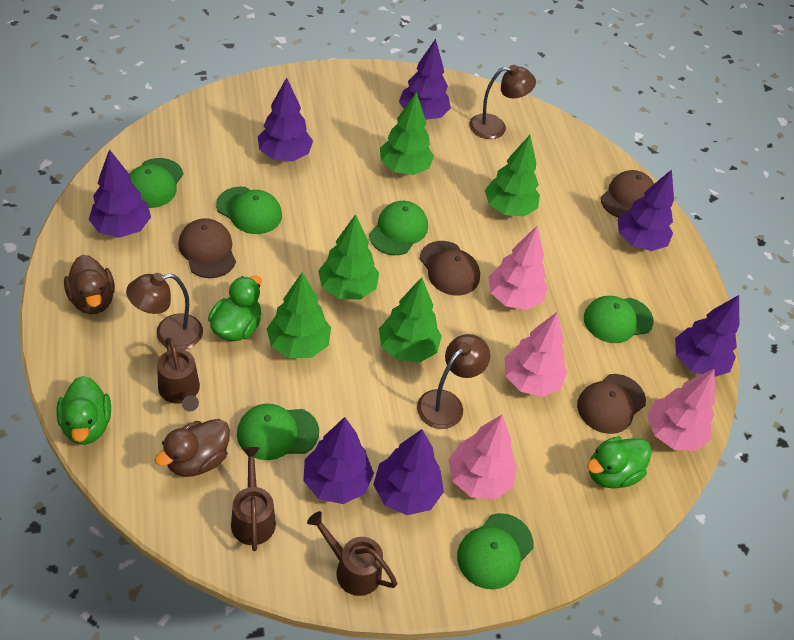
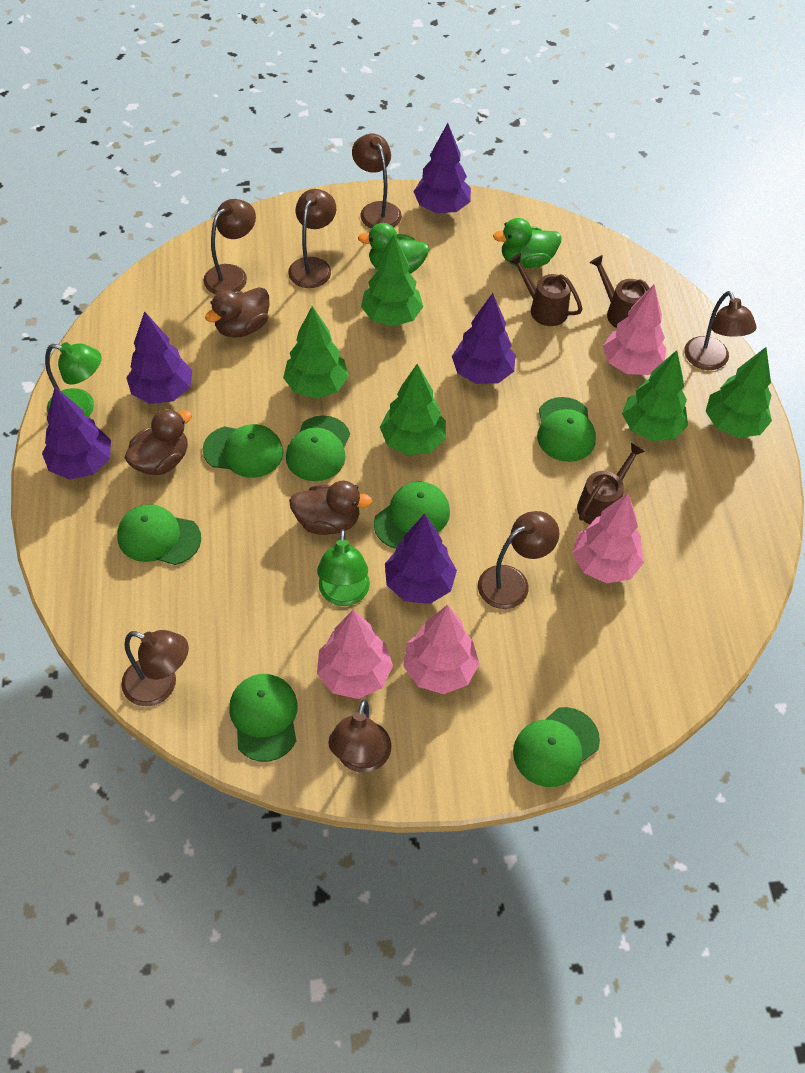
brown cap: [178,218,236,278] [420,241,480,295] [577,374,646,434] [601,170,654,218] = 4 -> none = 0
brown duck: [64,255,115,314] [155,419,230,477] = 2 -> [124,408,192,475] [205,287,269,338] [289,480,373,535] = 3
brown lamp: [126,273,203,350] [417,334,490,429] [469,65,536,139] = 3 -> [121,630,189,706] [203,199,256,294] [288,189,336,288] [328,699,391,773] [352,134,402,229] [478,511,559,609] [684,291,757,370] = 7
green cap: [129,158,183,208] [216,187,282,234] [237,404,319,460] [369,201,428,255] [457,513,533,589] [584,296,654,343] = 6 -> [117,504,201,565] [203,424,283,478] [229,674,298,762] [286,415,350,481] [374,481,450,549] [513,707,600,787] [537,397,596,462] = 7
green duck: [56,376,111,445] [208,275,262,341] [587,436,652,489] = 3 -> [358,223,429,274] [493,218,562,268] = 2
green lamp: none = 0 -> [45,342,102,417] [317,529,370,606] = 2
purple tree: [89,149,151,238] [258,77,313,161] [303,417,374,504] [373,429,444,515] [399,39,451,120] [618,169,674,251] [675,295,739,377] = 7 -> [42,387,111,480] [126,311,192,404] [385,514,457,604] [413,123,471,213] [452,293,516,384] = 5

